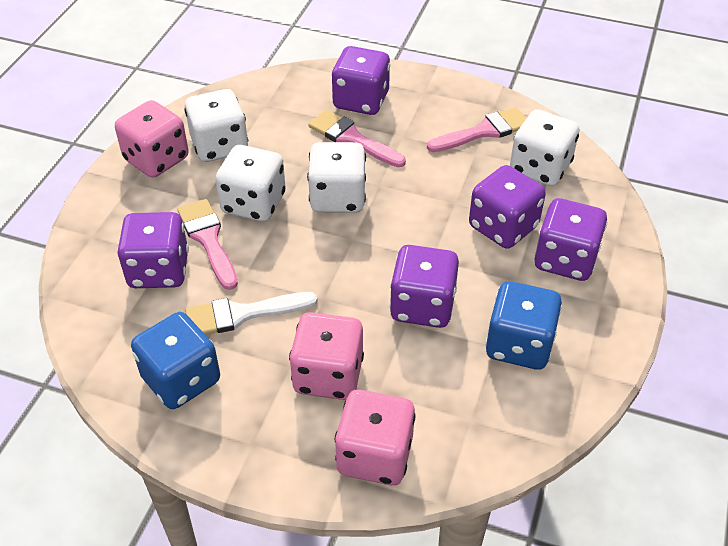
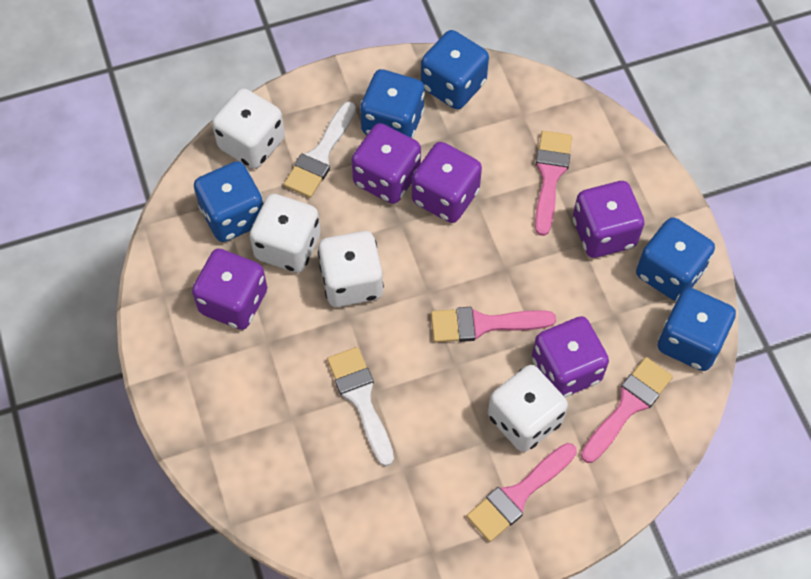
blue dice: [131,312,220,409] [485,281,562,370] = 2 -> [194,161,263,242] [360,69,425,138] [421,30,489,110] [636,217,715,301] [658,288,736,371] = 5
pink brush: [177,199,238,290] [308,110,406,167] [427,107,526,152] = 3 -> [431,307,556,342] [467,443,577,542] [535,131,572,236] [581,357,673,463] = 4
pink dice: [115,100,189,178] [289,312,364,400] [335,389,416,485] = 3 -> none = 0
white brush: [185,292,318,334] = 1 -> [284,102,356,198] [327,347,394,466] = 2

